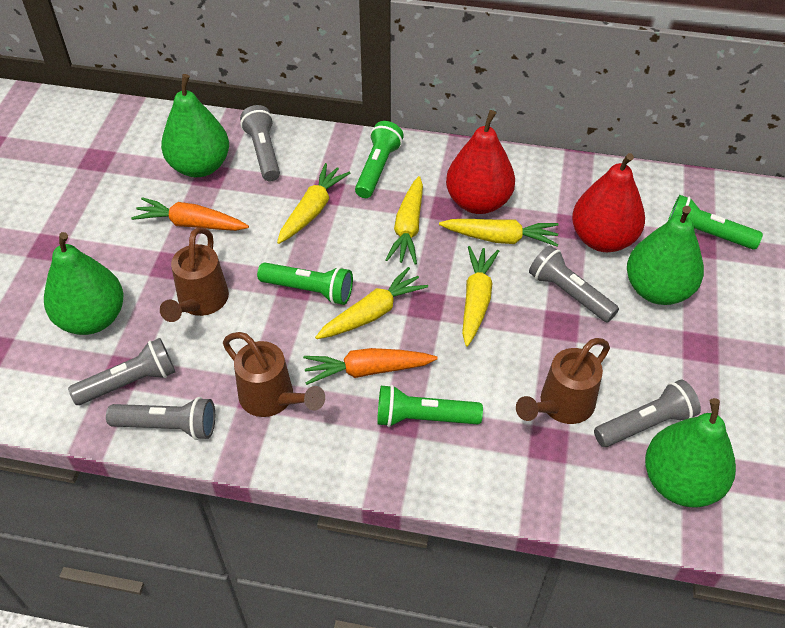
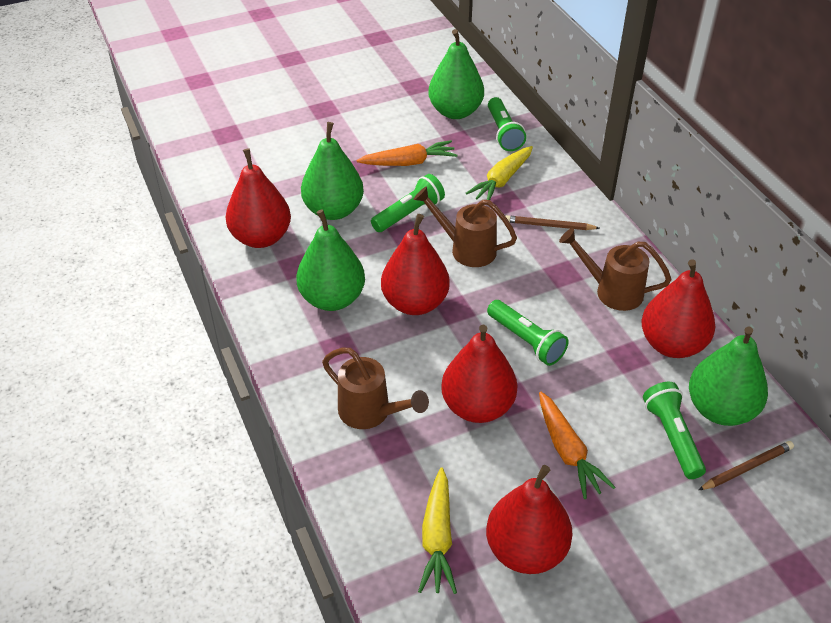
brown pencil: none = 0 -> [506,215,599,230] [698,441,794,490] = 2
grey flashlight: [68,338,175,405] [106,397,215,440] [240,105,280,181] [529,245,619,323] [594,380,701,447] = 5 -> none = 0
red pear: [446,110,515,214] [572,153,645,252] = 2 -> [226,149,291,248] [381,214,450,315] [441,325,517,423] [486,465,573,574] [641,259,715,358] = 5
yellow carrot: [277,163,350,244] [315,267,428,339] [385,176,423,264] [439,219,559,247] [462,246,499,347] = 5 -> [418,467,457,594] [465,146,533,200] = 2

